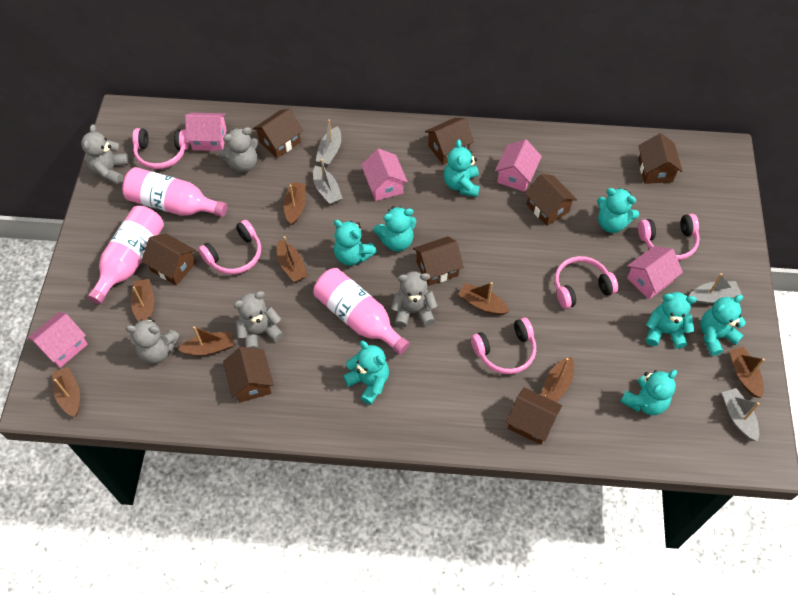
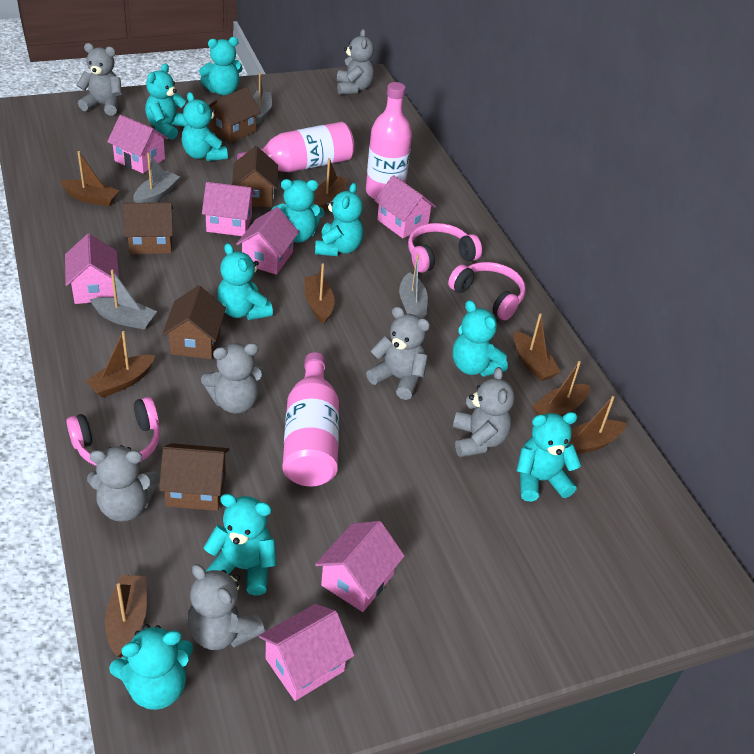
brown house: [141,234,196,285] [223,347,274,403] [253,109,303,158] [413,236,464,286] [425,118,474,165] [506,387,562,445] [524,173,577,226] [638,133,682,184] = 8 -> [123,202,173,254] [159,443,229,511] [162,286,226,359] [209,87,261,143] [232,146,278,207] = 5
grey teddy bear: [81,124,129,184] [126,317,179,364] [218,127,259,172] [234,291,284,349] [391,271,438,327] = 5 -> [77,43,122,116] [87,445,160,522] [187,564,265,650] [201,343,265,414] [337,29,374,95] [366,307,430,400] [453,367,515,457] = 7
pink headphones: [132,128,190,169] [198,220,261,274] [471,318,536,374] [554,256,618,309] [638,214,700,261] = 5 -> [66,397,160,466] [408,223,482,273] [448,262,526,320] = 3
pink house: [28,312,88,368] [185,113,227,151] [361,149,408,201] [495,139,542,192] [627,246,683,299] = 5 -> [65,234,119,304] [107,115,168,173] [202,182,255,236] [236,207,299,275] [259,604,355,701] [315,521,405,612] [374,175,436,238] = 7
turquoise teddy bear: [334,220,377,266] [343,341,389,405] [374,206,416,251] [444,140,480,197] [597,188,639,233] [620,370,677,415] [646,292,697,349] [700,295,746,356] = 8 -> [109,624,193,710] [145,63,187,140] [182,92,228,161] [199,37,243,95] [203,494,277,595] [217,243,273,320] [271,179,324,243] [315,183,364,256] [453,300,508,377] [517,412,582,502] = 10

